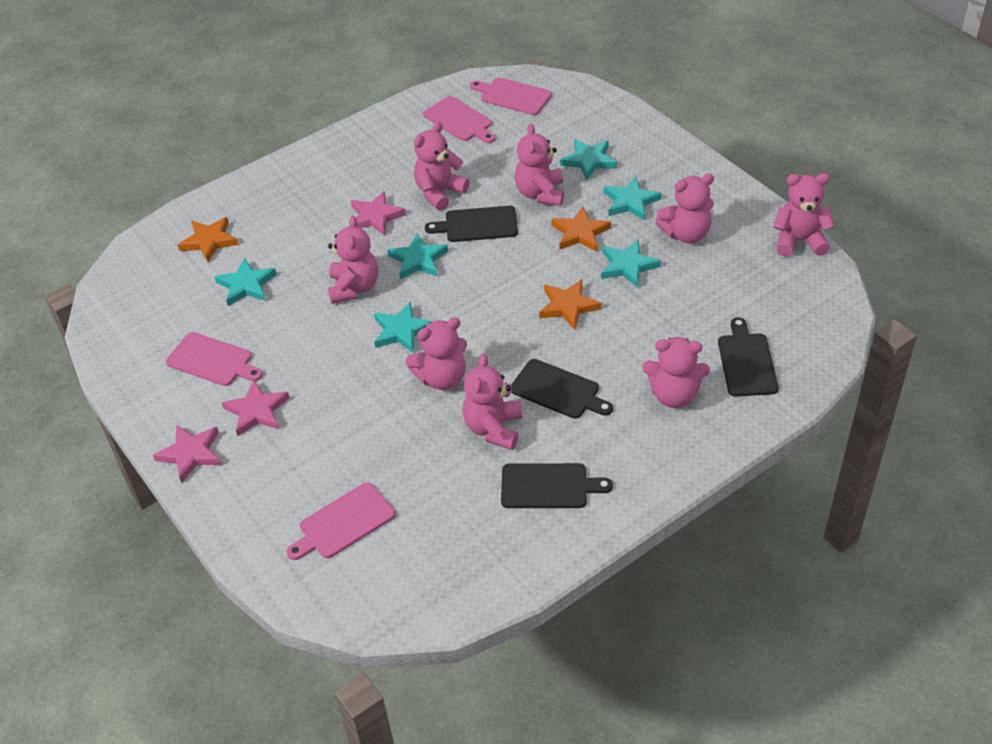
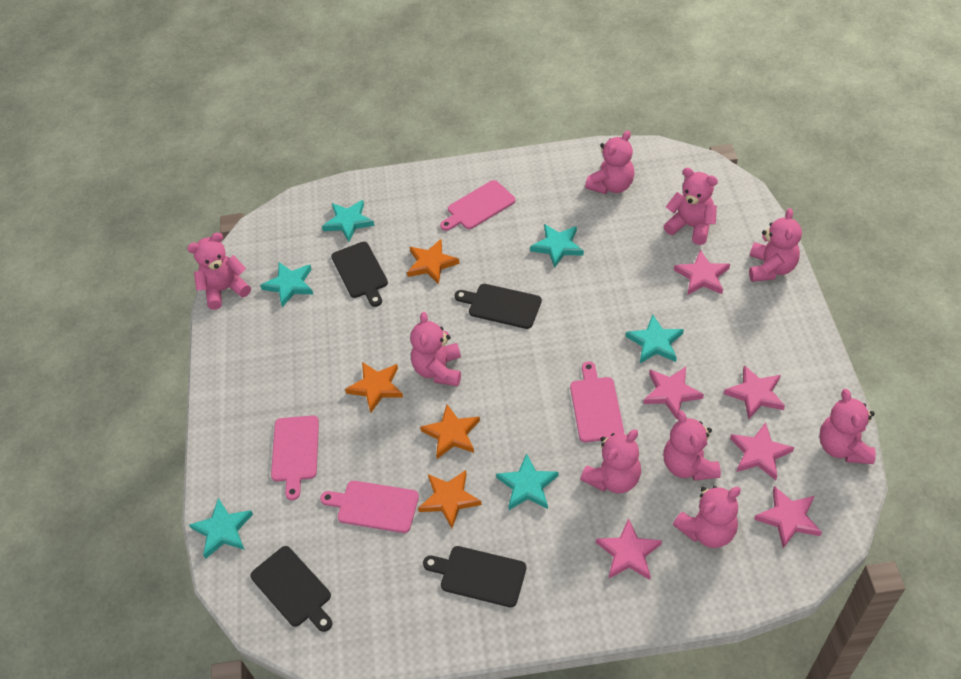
orange star: [178,217,239,262] [539,279,602,330] [551,207,611,251] = 3 -> [345,362,403,413] [407,239,460,285] [418,470,482,528] [420,404,480,459] = 4
pink star: [153,425,221,483] [222,380,290,436] [351,191,406,236] = 3 -> [596,518,662,580] [643,367,704,419] [674,250,730,295] [724,365,785,420] [730,422,794,480] [754,486,822,548] = 6
pink teddy bear: [328,216,378,304] [406,318,467,390] [414,122,470,211] [463,354,522,450] [515,123,564,206] [642,337,710,408] [655,173,714,243] [774,173,835,257] = 8 -> [187,232,251,310] [410,312,461,386] [580,429,641,494] [585,130,635,194] [664,168,718,245] [664,410,721,481] [673,486,741,548] [749,208,802,282] [819,389,876,464] = 9

